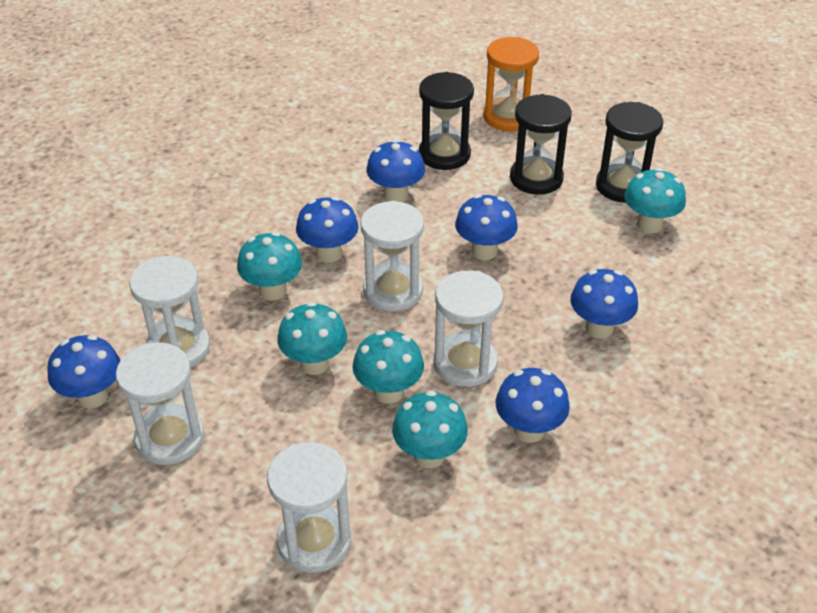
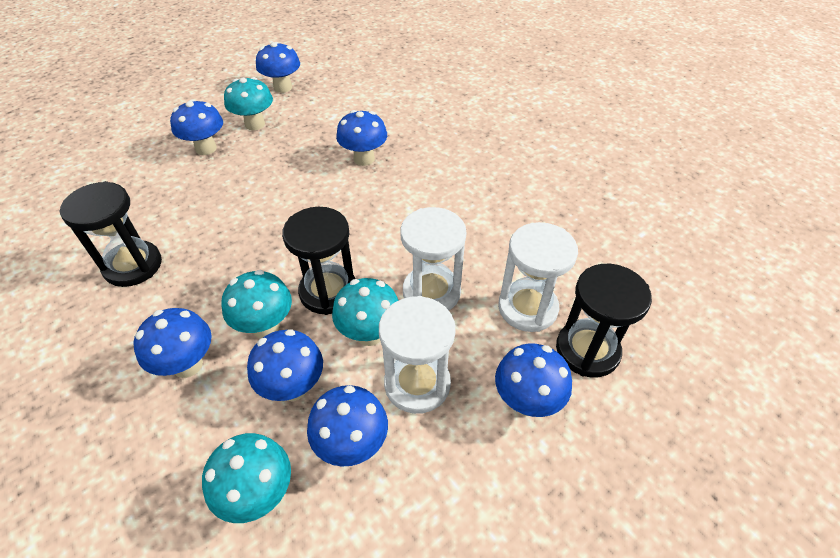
blue mushroom: [47,335,120,409] [296,197,359,263] [366,139,425,202] [455,194,518,260] [496,368,570,443] [570,269,638,338] = 6 -> [133,308,212,378] [170,99,223,155] [247,329,323,401] [256,42,300,93] [307,385,388,467] [336,110,387,166] [495,343,572,417] = 7
orange hourglass: [483,37,539,131] = 1 -> none = 0
turquoise mushroom: [237,232,302,301] [277,302,347,375] [353,330,424,404] [392,390,468,468] [624,168,686,233] = 5 -> [202,433,291,523] [222,270,292,338] [224,77,273,130] [332,278,399,346] = 4
white hourglass: [116,343,204,465] [129,256,210,368] [267,442,351,573] [360,201,424,311] [434,271,503,387] = 5 -> [379,296,456,414] [400,207,467,310] [498,222,578,332] = 3

